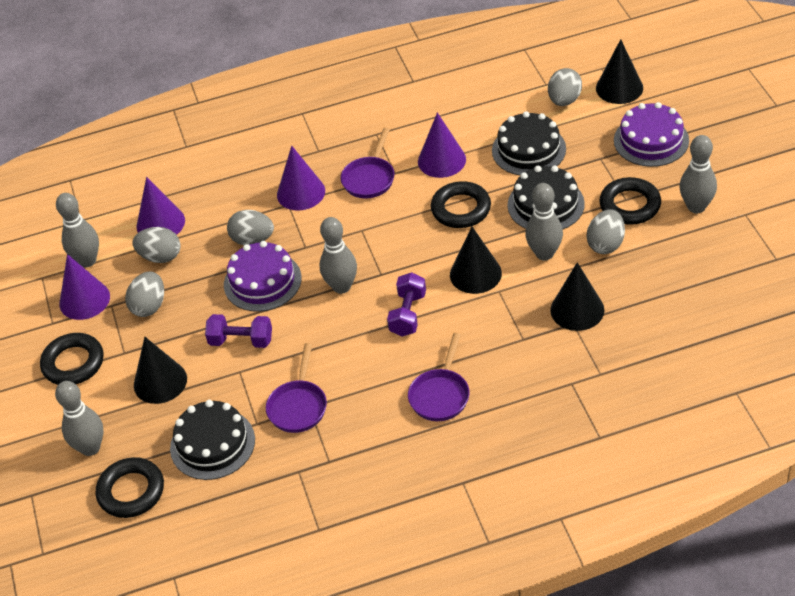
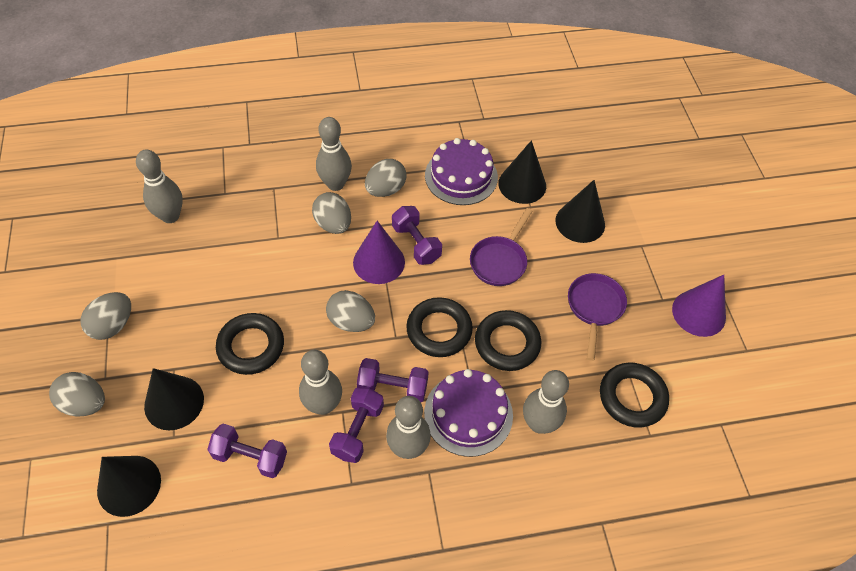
black cake: [170,400,255,480] [492,111,566,175] [508,166,585,229] = 3 -> none = 0
purple cone: [59,254,110,320] [136,177,185,235] [277,146,325,211] [418,113,466,178] = 4 -> [353,221,405,284] [672,275,726,337] = 2
purple dumbbell: [205,314,272,348] [387,272,426,336] = 2 -> [207,424,287,478] [329,387,384,463] [357,358,428,402] [392,206,442,265] = 4
purple pan: [266,343,327,433] [341,128,394,199] [408,333,469,421] = 3 -> [470,208,533,286] [568,273,627,361] = 2

